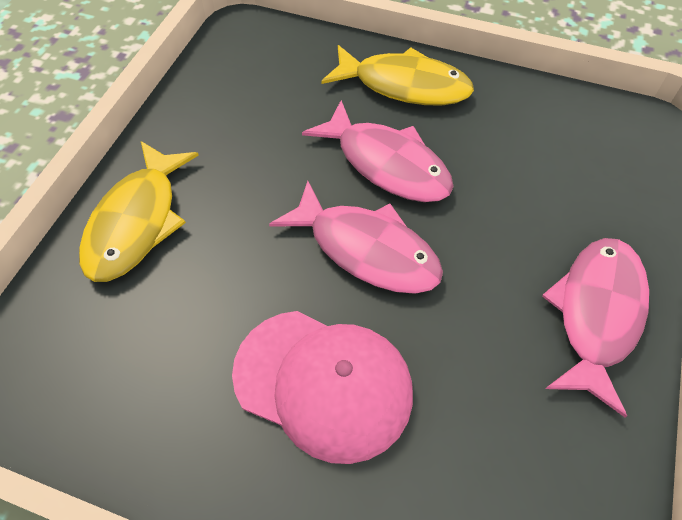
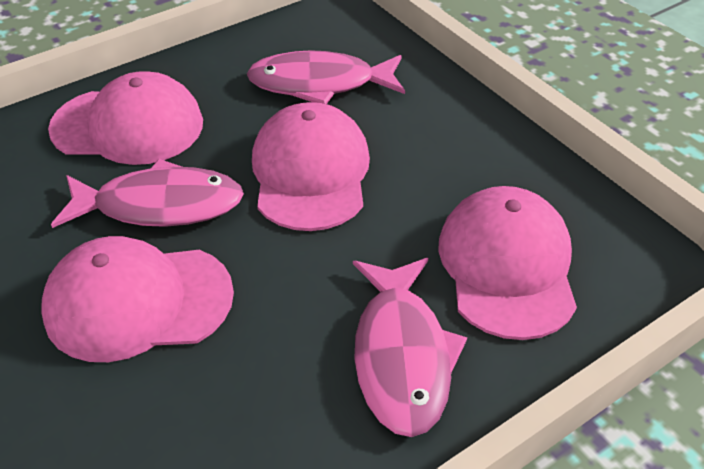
pink cap: [232,311,413,464] = 1 -> [41,236,234,362] [48,71,203,165] [252,102,370,231] [438,186,577,340] = 4
yellow fish: [79,141,199,282] [321,45,474,105] = 2 -> none = 0

